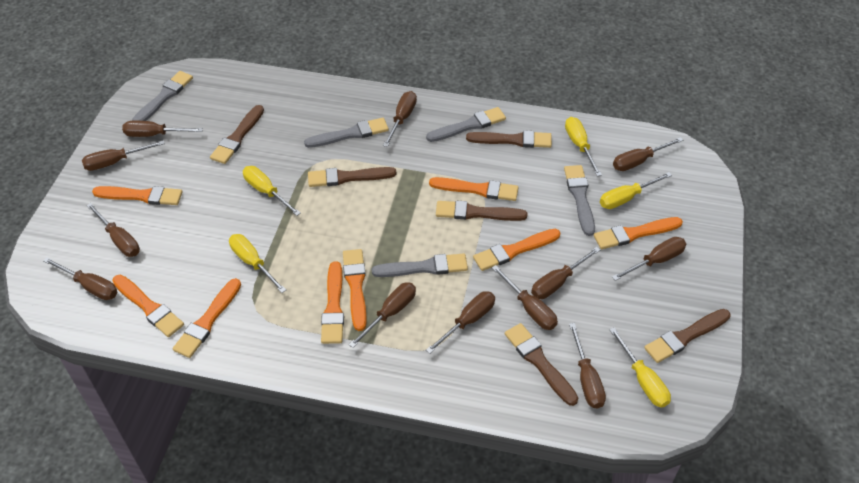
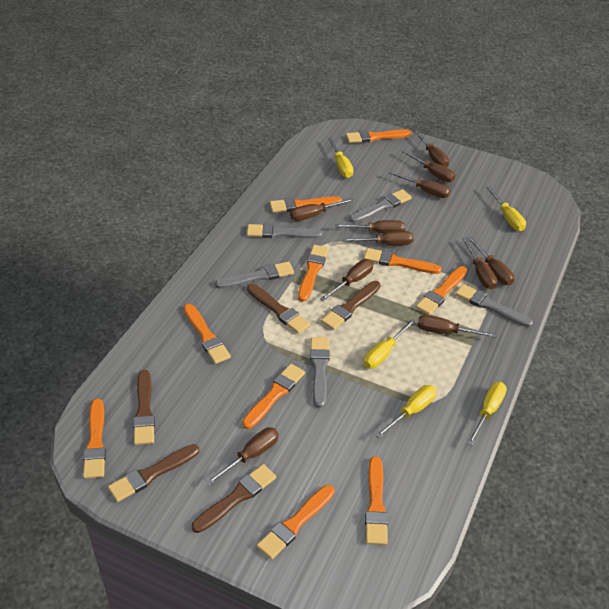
brown brush: [210,105,264,164] [308,167,396,187] [436,201,527,221] [466,130,552,148] [505,323,578,406] [644,309,730,363] = 6 -> [108,444,199,502] [133,370,155,445] [192,464,276,533] [247,284,310,334] [321,281,380,330] = 5
brown screwdriver: [43,257,118,300] [82,140,165,171] [86,203,140,257] [122,121,203,137] [349,282,416,348] [383,91,417,147] [426,291,495,354] [492,265,558,330] [531,247,600,299] [569,323,606,409] [612,237,686,281] [613,137,683,171] = 12 -> [206,427,279,486] [290,198,354,221] [320,259,374,301] [335,220,405,234] [343,231,414,245] [388,171,451,198] [401,150,455,182] [413,130,449,167] [417,315,496,338] [462,238,497,289] [468,237,514,285] = 11
orange brush: [92,186,183,205] [112,275,184,337] [173,278,241,358] [321,261,344,344] [343,249,367,331] [429,177,519,201] [473,229,561,271] [594,217,683,249] = 8 -> [83,399,106,479] [184,304,231,364] [242,364,305,429] [257,485,335,560] [270,196,342,213] [298,245,329,302] [346,129,411,143] [364,248,442,274] [365,456,388,545] [416,266,467,315] = 10

